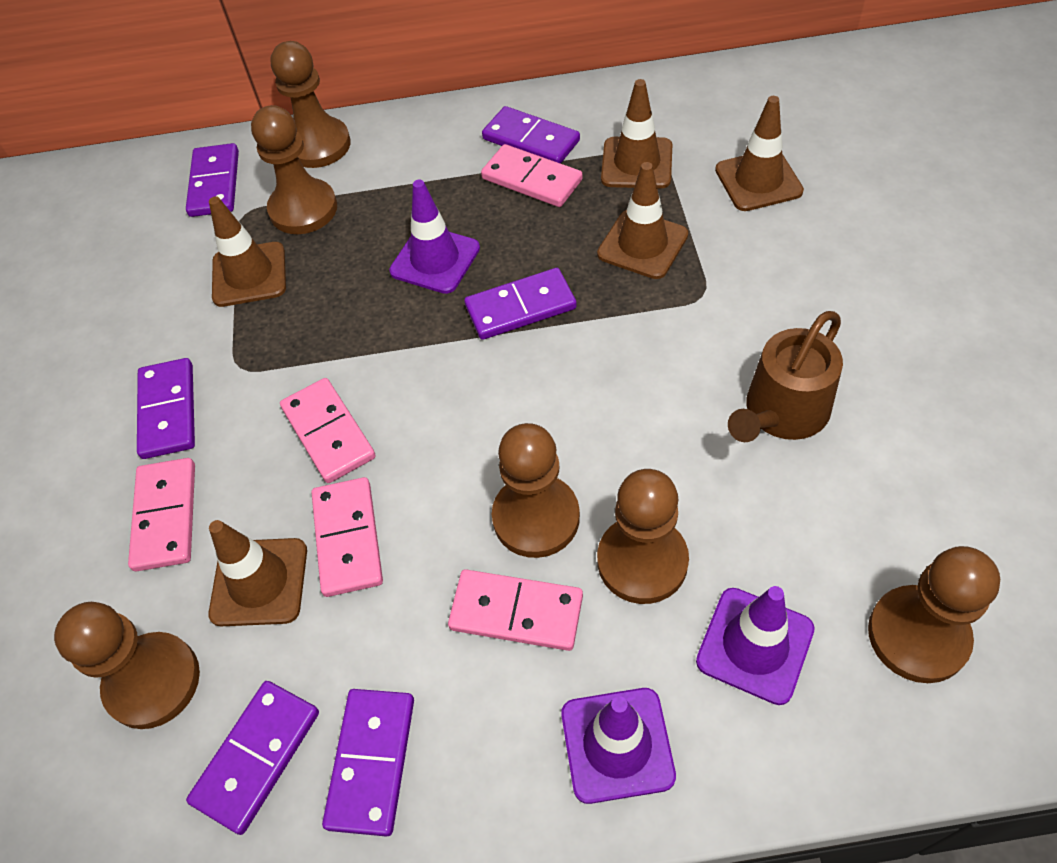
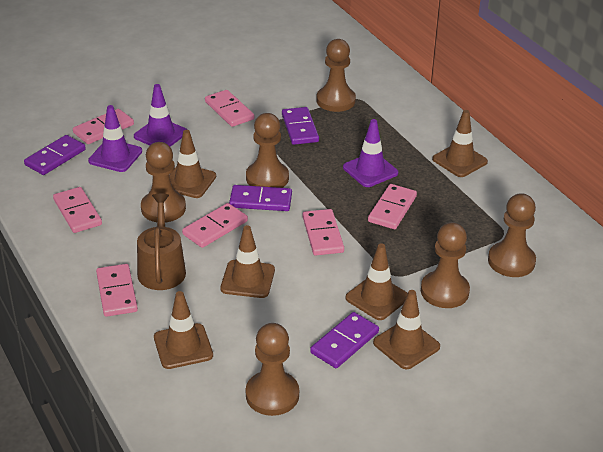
brown traffic cone: [208,520,307,626] [209,196,286,307] [597,162,688,279] [601,79,673,188] [715,96,804,211] = 5 -> [154,291,213,369] [169,130,216,198] [220,225,275,298] [345,243,408,320] [373,290,440,369] [432,110,488,177] = 6
pink domino: [128,458,195,571] [280,378,376,483] [312,477,383,597] [448,569,583,651] [481,144,583,207] = 5 -> [53,187,102,233] [73,109,134,144] [96,264,138,317] [182,203,248,248] [205,90,254,127] [303,209,344,255] [368,184,417,229] = 7
purple domino: [137,358,195,459] [186,143,239,217] [186,681,319,835] [322,689,414,837] [464,268,577,340] [482,106,580,164] = 6 -> [24,135,86,175] [229,185,292,211] [282,107,319,145] [310,312,379,368] = 4

